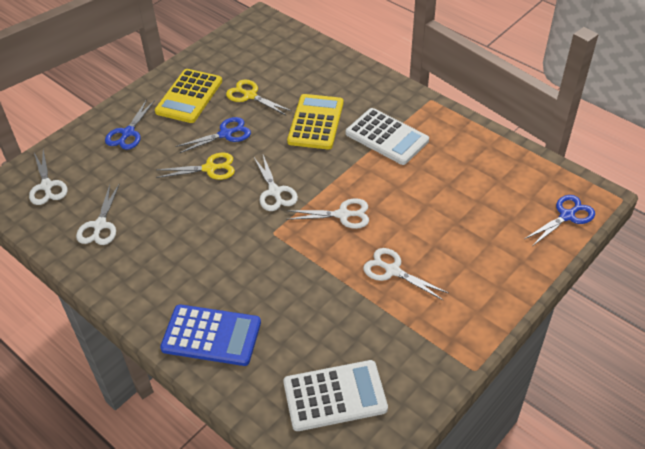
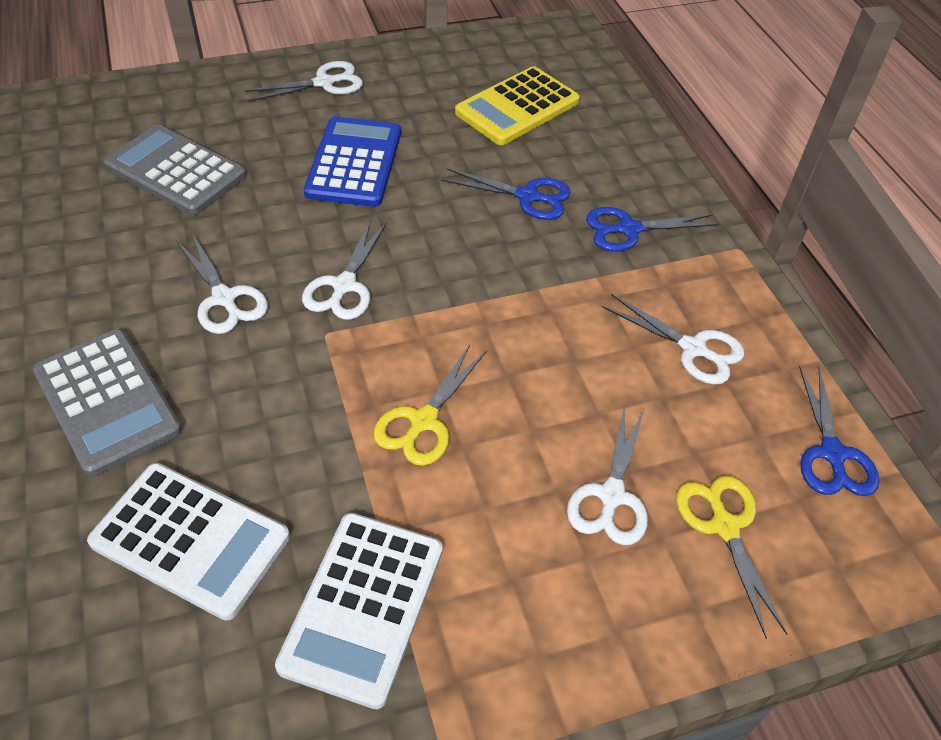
grey calculator: none = 0 -> [32,329,182,477] [104,125,246,215] = 2
yellow calculator: [155,69,222,123] [287,94,343,149] = 2 -> [455,66,580,145] = 1

